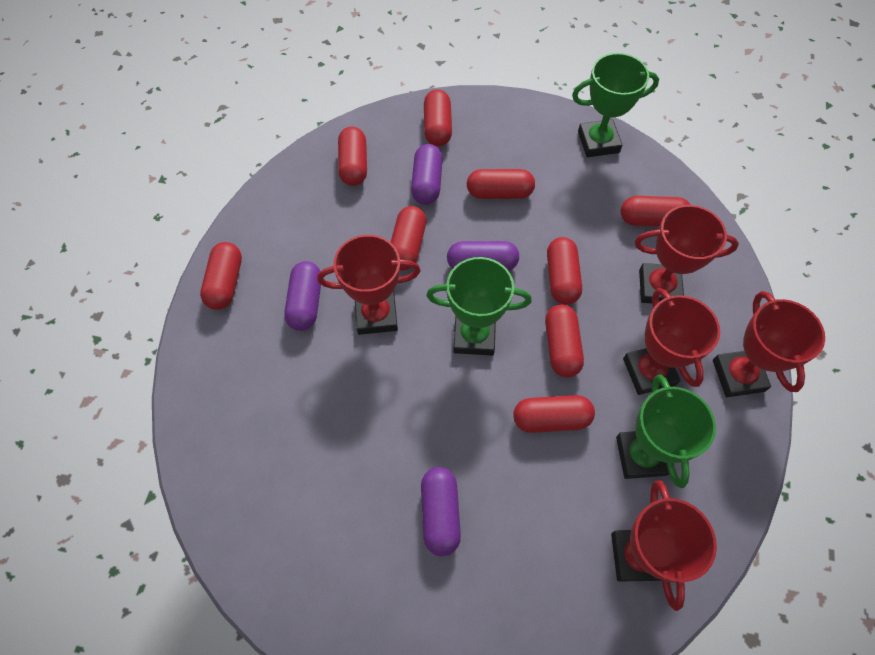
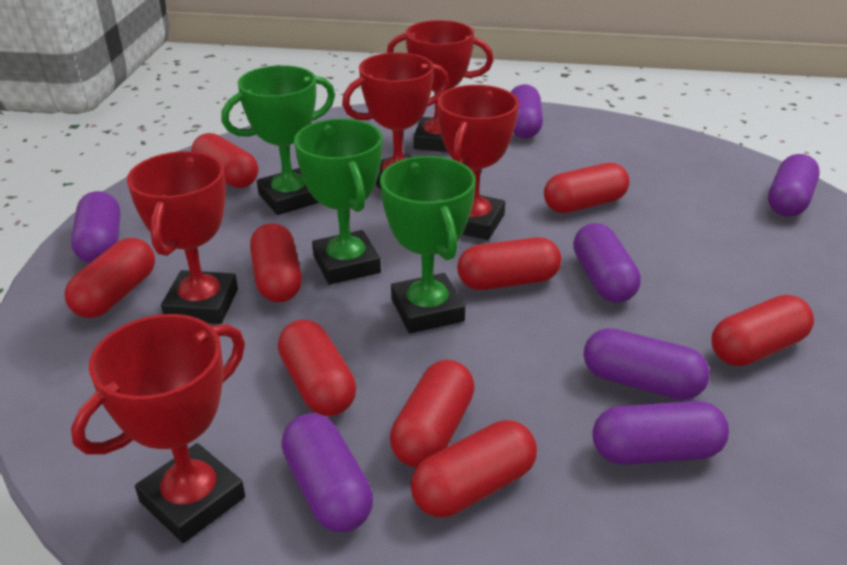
purple capsule: [284,261,321,331] [411,144,443,205] [421,467,461,556] [447,241,519,271] = 4 -> [71,191,120,263] [281,413,373,532] [511,84,543,138] [573,223,641,303] [583,328,710,400] [592,401,729,465] [768,154,820,217] = 7

